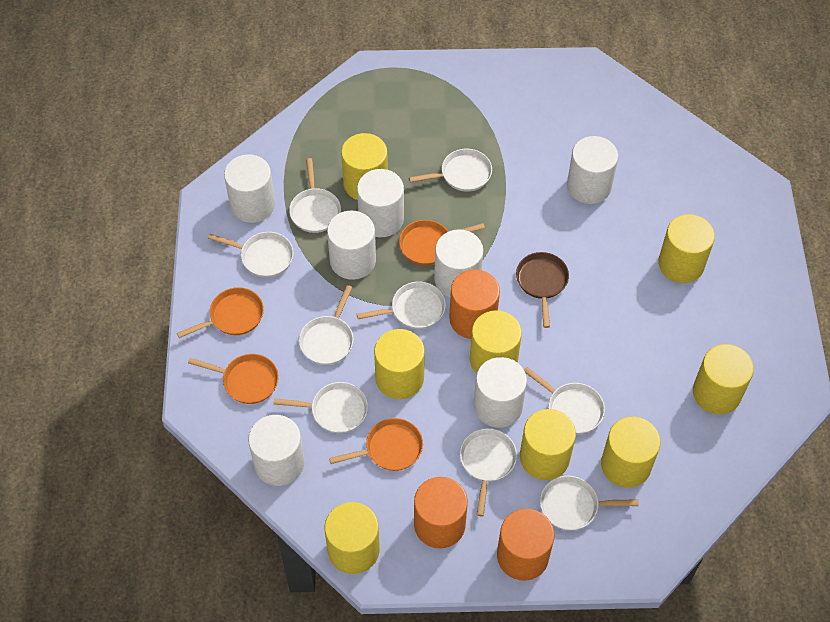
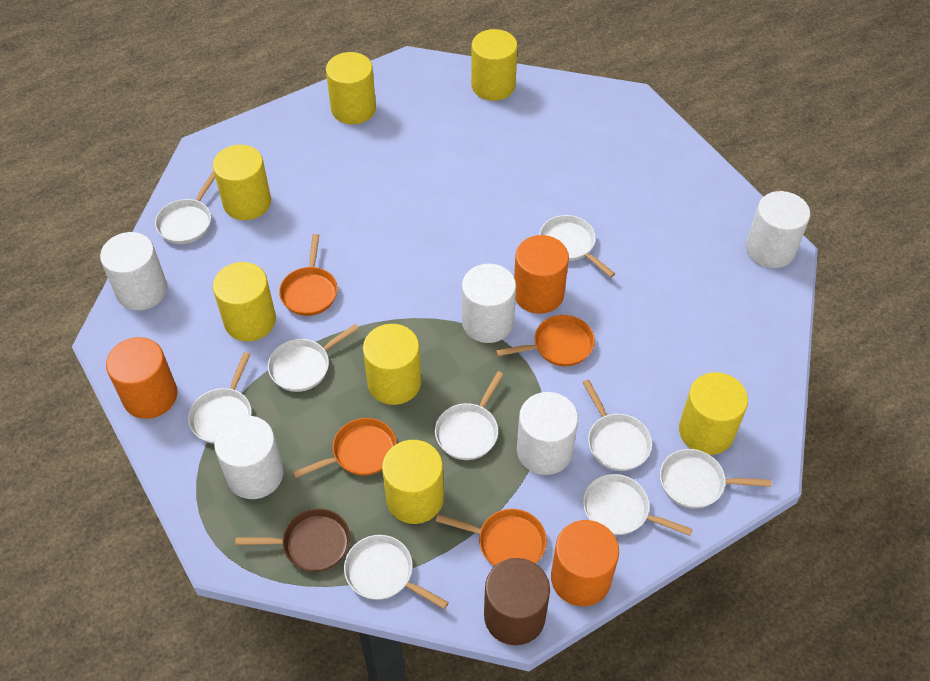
brown cylinder: none = 0 -> [484,558,550,645] = 1
white cylinder: [224,154,275,223] [248,415,305,486] [327,210,376,280] [357,169,404,237] [434,229,483,297] [474,357,527,428] [567,136,618,204] = 7 -> [100,232,167,310] [214,416,284,499] [462,264,516,343] [517,392,578,475] [746,191,810,268] = 5
yellow cylinder: [325,502,380,574] [341,133,388,200] [374,329,425,399] [470,310,522,374] [520,409,576,480] [601,417,661,488] [658,214,715,283] [693,344,754,415] = 8 -> [213,145,271,220] [213,262,276,341] [326,52,376,124] [363,324,421,405] [382,440,444,524] [471,29,518,101] [679,372,748,455] = 7

